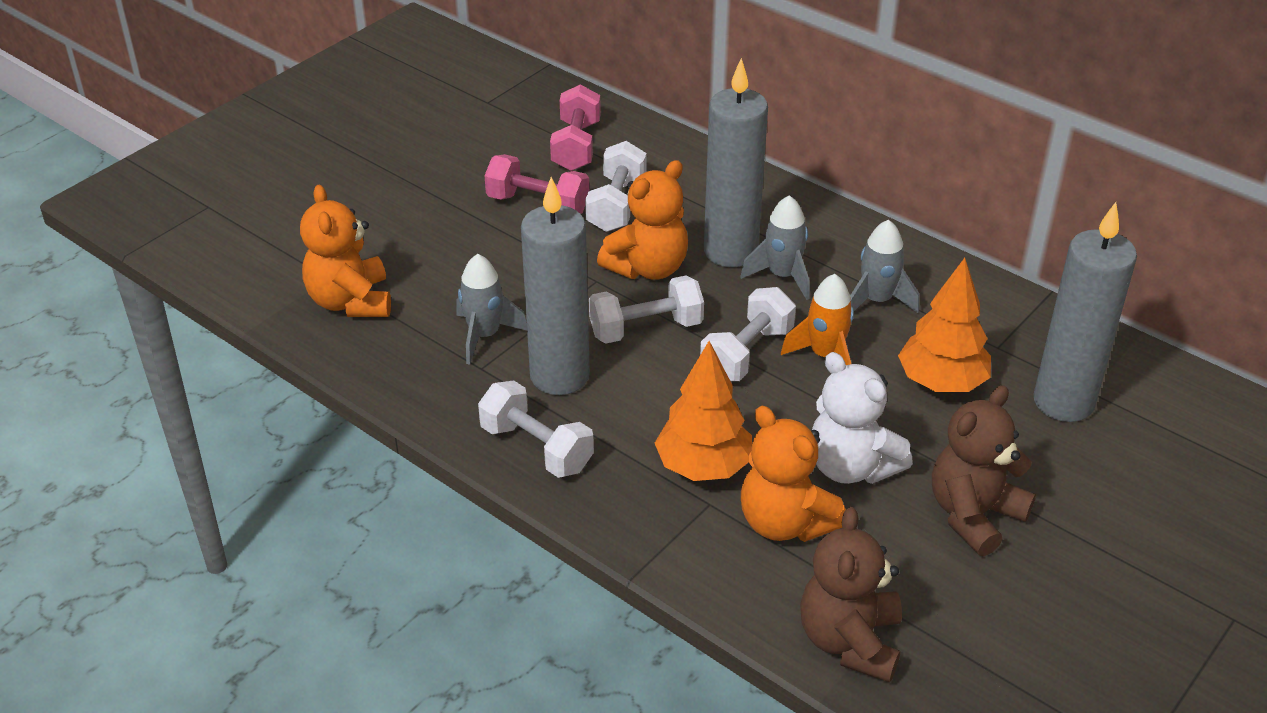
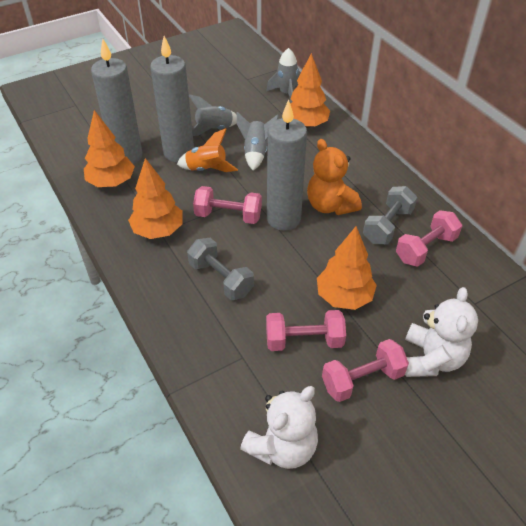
brown teddy bear: [800,507,902,682] [932,385,1036,556] = 2 -> none = 0
grey dumbbell: none = 0 -> [187,238,254,300] [363,186,417,244] = 2
orange teddy bear: [300,185,391,317] [597,160,688,280] [741,406,846,542] = 3 -> [307,139,362,215] = 1
orange tree: [655,341,752,481] [898,258,991,392] = 2 -> [84,110,135,187] [128,158,183,239] [291,53,330,128] [317,226,377,310] = 4
pink dumbbell: [485,154,589,214] [550,84,601,171] = 2 -> [193,186,262,224] [266,310,346,351] [322,339,409,402] [396,210,462,267] = 4
white dumbbell: [478,380,594,478] [585,141,647,232] [589,276,704,344] [700,287,796,381] = 4 -> none = 0
white teddy bear: [812,352,913,484] = 1 -> [240,386,318,469] [405,287,478,377] = 2

